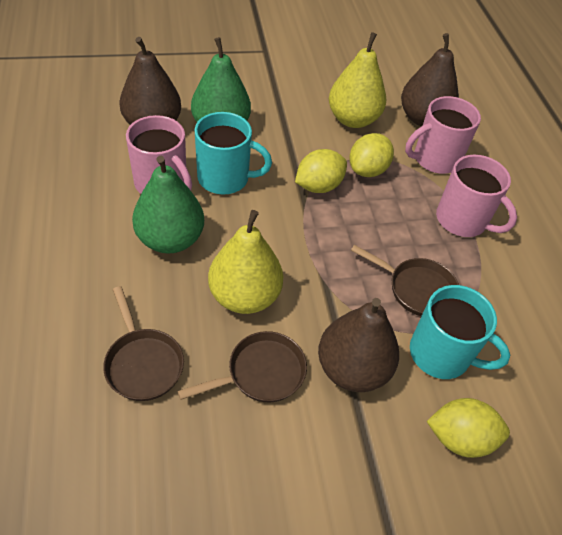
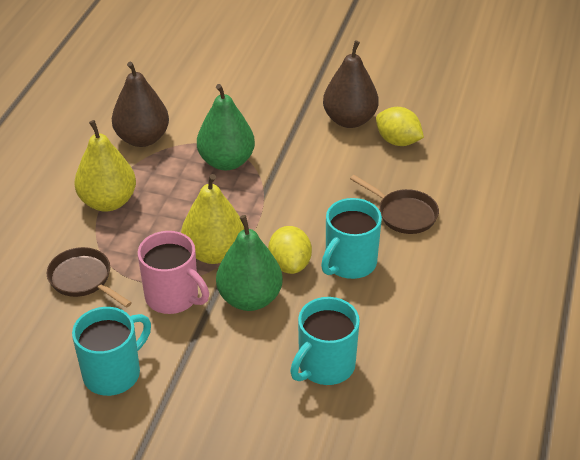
brown pan: [103,286,184,401] [177,331,307,402] [351,245,459,316] = 3 -> [47,247,132,308] [350,175,439,234] = 2
brown pear: [120,37,181,125] [318,298,399,392] [401,33,459,126] = 3 -> [112,62,169,147] [323,40,379,128] = 2
pink mug: [126,115,192,194] [405,96,481,174] [436,155,517,237] = 3 -> [138,231,209,314] = 1
turquoise mug: [195,112,272,195] [410,285,510,379] = 2 -> [72,307,151,396] [290,297,360,385] [321,198,382,279] = 3
yellow lemon: [295,149,347,193] [349,133,394,177] [426,398,510,458] = 3 -> [268,226,312,274] [376,107,424,146] = 2

